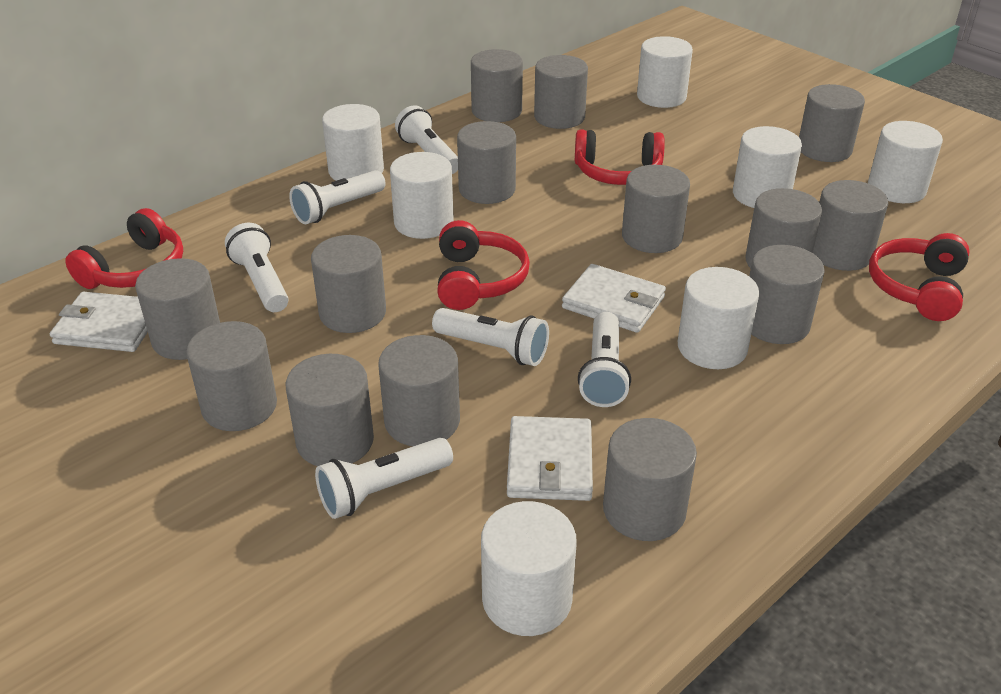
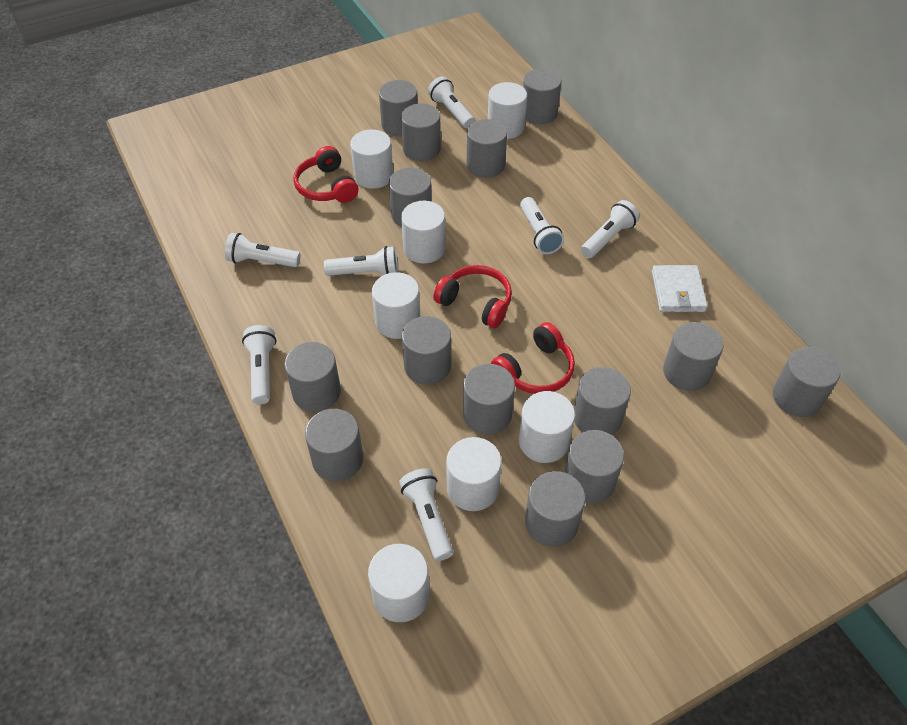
red headphones: [65,208,183,289] [437,220,530,310] [575,129,665,185] [869,233,969,321] = 4 -> [293,146,358,203] [433,265,512,328] [491,322,575,394] = 3
white flashlight: [225,223,288,312] [289,170,386,224] [315,438,453,519] [395,105,458,174] [432,308,549,366] [578,312,631,407] = 6 -> [225,233,300,267] [242,325,276,404] [324,246,398,276] [399,468,453,561] [428,77,475,128] [520,197,564,254] [581,200,639,258] = 7
white wallet: [50,291,148,352] [507,416,593,501] [562,264,666,333] = 3 -> [652,265,708,312] = 1

